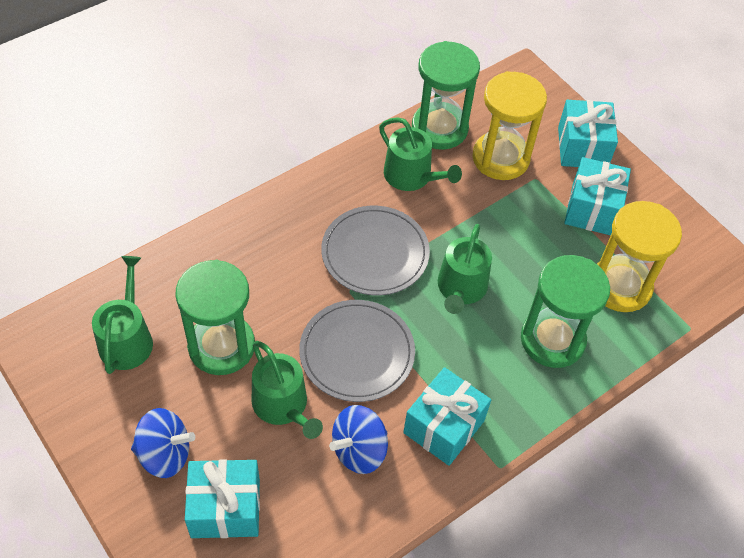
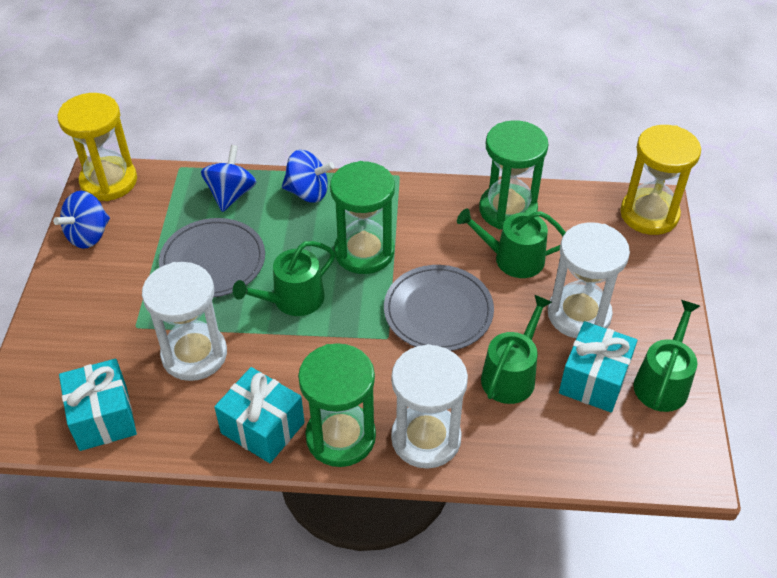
blue spinning top: [131,408,195,478] [329,405,388,474] = 2 -> [53,191,110,249] [201,145,256,212] [282,150,334,203] = 3
turquoise gift: [185,459,260,538] [403,367,491,466] [558,100,618,167] [564,157,631,235] = 4 -> [59,359,137,451] [214,367,305,463] [559,321,637,413] = 3
white hourglass: none = 0 -> [142,262,227,381] [391,344,468,469] [548,222,630,339] = 3

